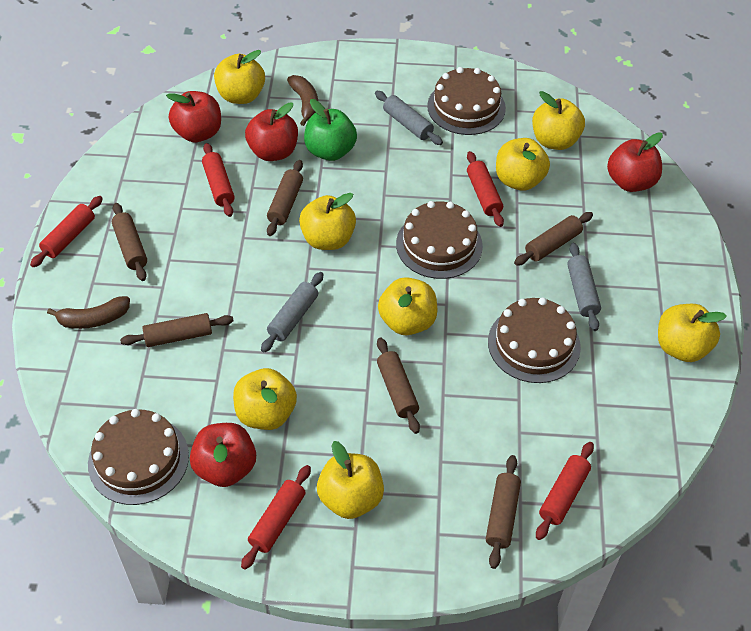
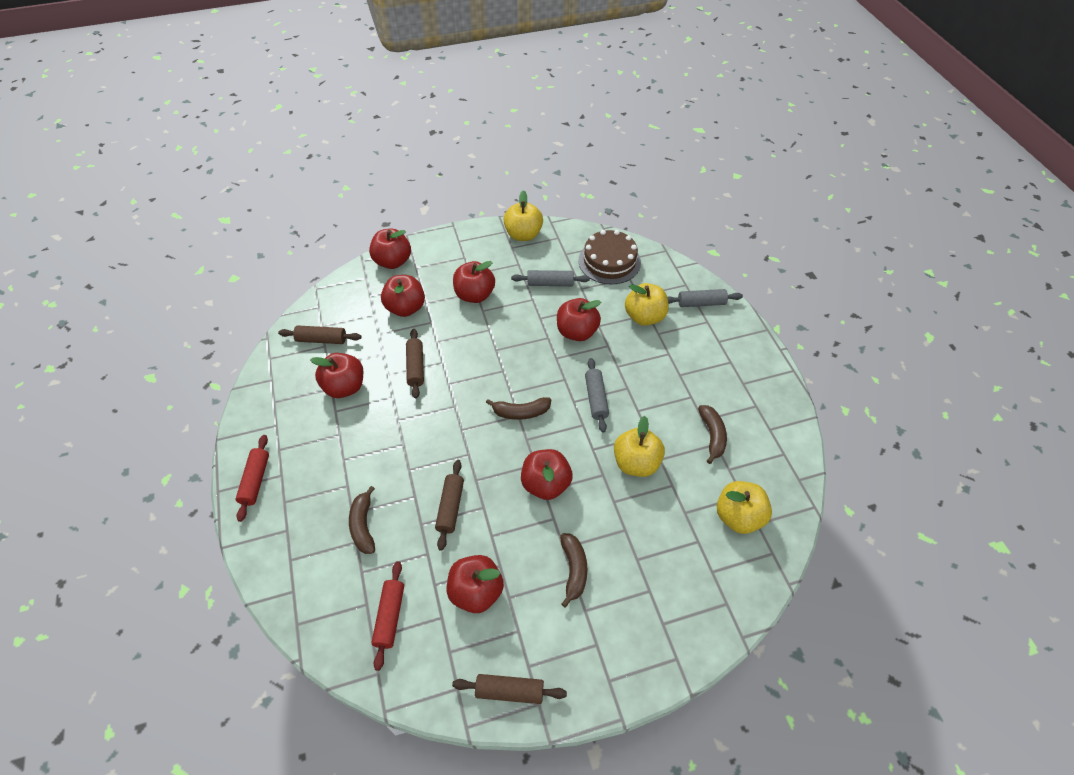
brown banana: [47,296,130,329] [287,75,318,126] = 2 -> [349,486,375,554] [486,397,551,420] [560,533,587,608] [698,405,727,464] = 4
brown cake: [88,409,189,505] [396,201,483,279] [427,67,506,135] [488,297,581,383] = 4 -> [578,230,641,285] = 1
brown rolling pin: [112,203,147,281] [120,313,234,347] [267,160,303,236] [377,337,420,434] [486,455,521,569] [514,212,593,266] = 6 -> [278,325,361,344] [406,329,424,398] [435,460,464,551] [452,674,567,704] = 4
green apple: [304,99,357,161] = 1 -> none = 0
red apple: [166,91,221,142] [190,423,256,487] [245,102,298,161] [607,132,663,192] = 4 -> [310,353,363,398] [369,229,411,269] [381,275,425,317] [447,555,504,613] [453,261,495,303] [521,449,573,500] [557,298,601,341] = 7
red rolling pin: [30,196,103,267] [202,143,235,217] [241,465,311,570] [467,151,504,227] [536,442,594,540] = 5 -> [236,435,269,522] [371,561,404,671] = 2
yellow apple: [214,50,265,104] [233,368,297,430] [299,193,356,250] [317,441,384,519] [378,277,437,335] [496,138,550,191] [532,91,585,150] [658,304,727,362] = 8 -> [503,190,543,241] [614,416,665,477] [625,283,669,326] [717,481,772,534] = 4

